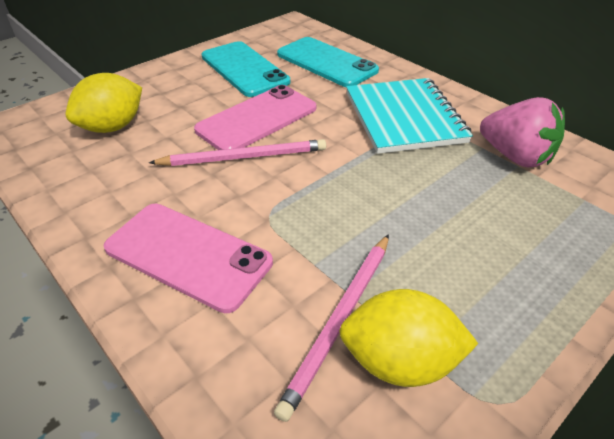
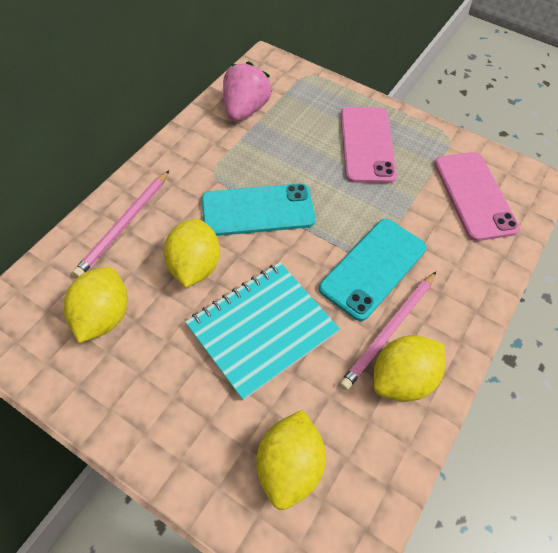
yellow lemon: [66,73,142,133] [339,289,478,387] = 2 -> [64,267,128,343] [163,219,220,288] [256,410,326,510] [373,335,445,402] = 4

